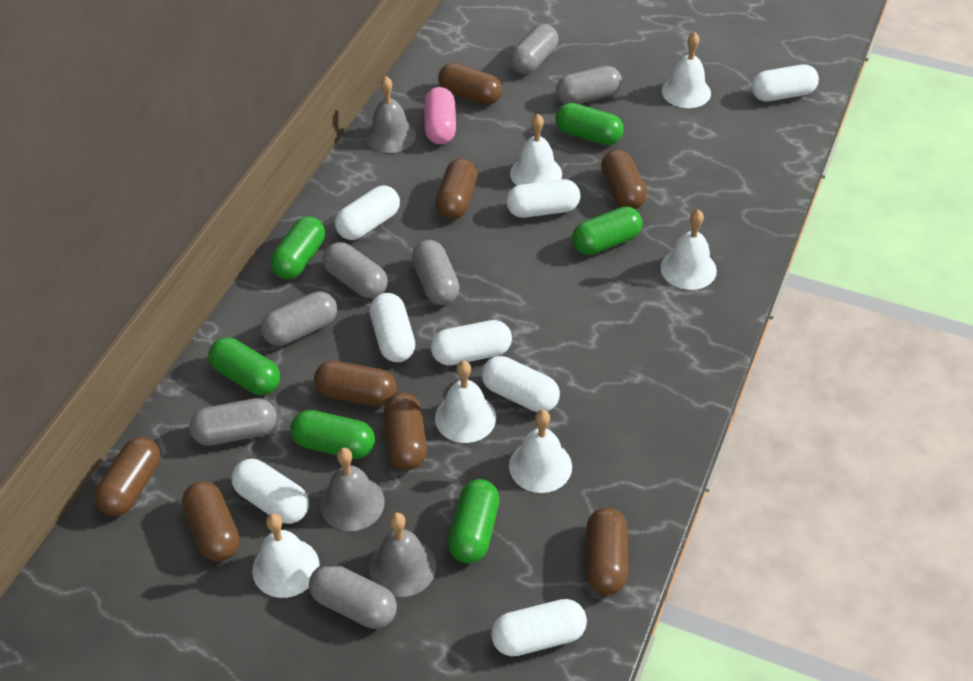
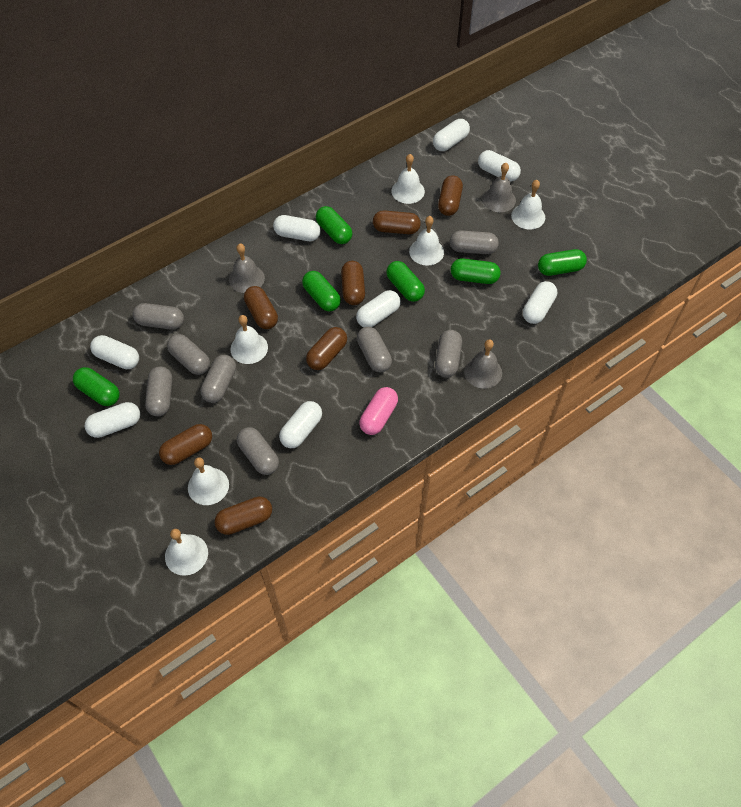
brown capsule: [94,437,160,516] [182,481,240,561] [314,361,397,406] [383,392,427,470] [435,158,478,219] [438,63,502,105] [586,507,628,595] [601,150,647,209] = 8 -> [159,424,212,465] [214,496,272,535] [244,286,278,329] [306,327,347,370] [341,261,365,305] [373,210,421,234] [438,175,463,216] = 7
grey capsule: [189,398,277,446] [261,291,337,346] [309,563,397,629] [323,242,388,299] [412,240,460,305] [510,24,558,74] [556,66,622,104] = 7 -> [133,303,184,330] [145,366,172,416] [167,334,210,375] [201,355,236,403] [237,427,279,475] [357,327,392,372] [435,330,462,377] [450,230,499,254] = 8

